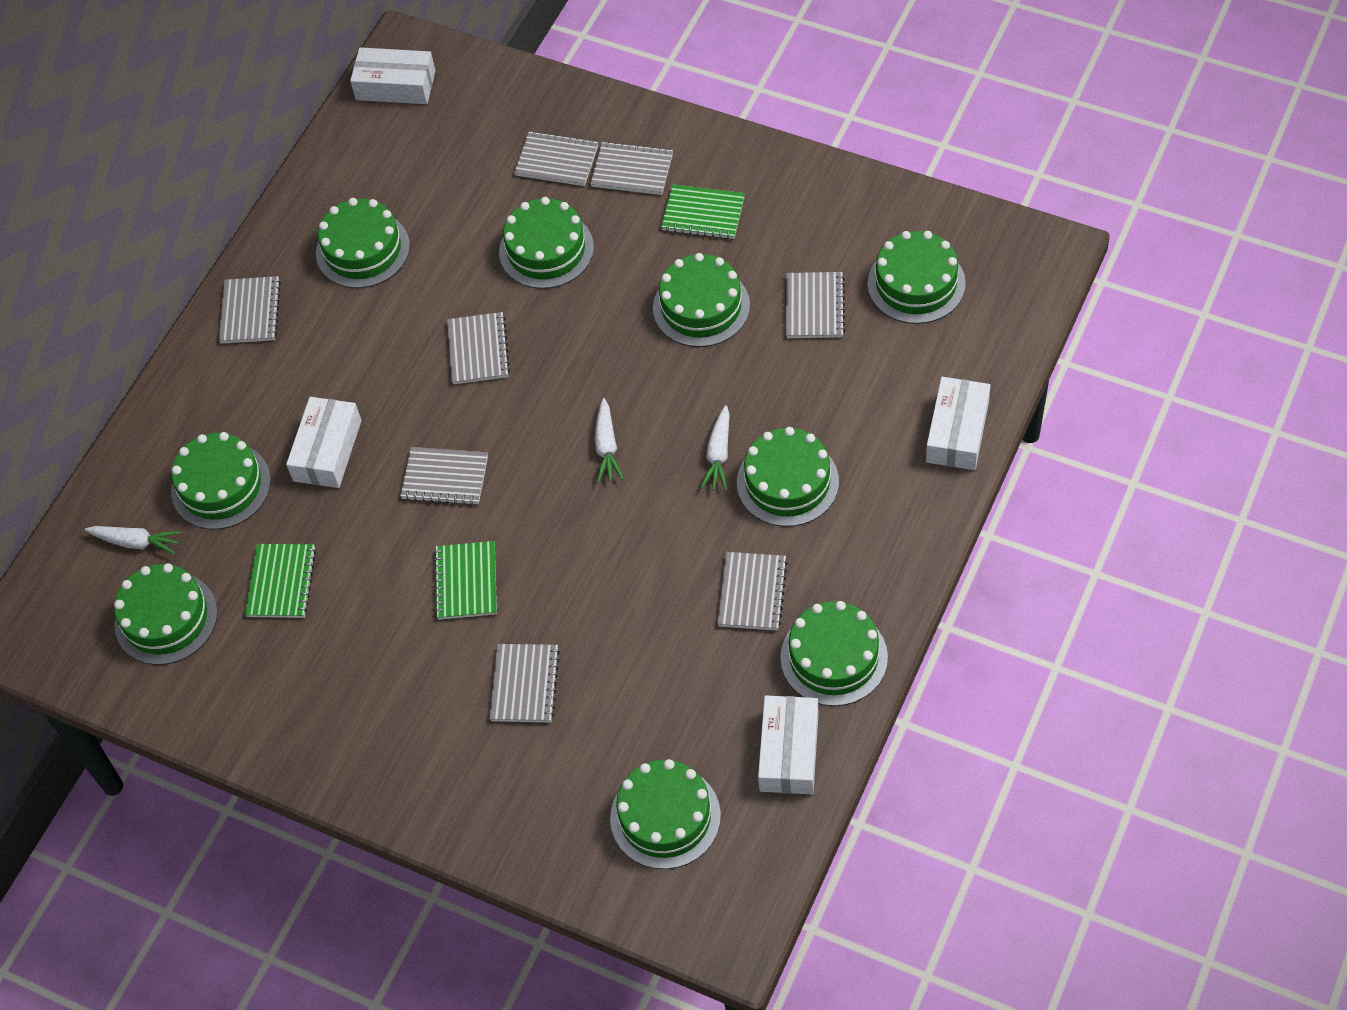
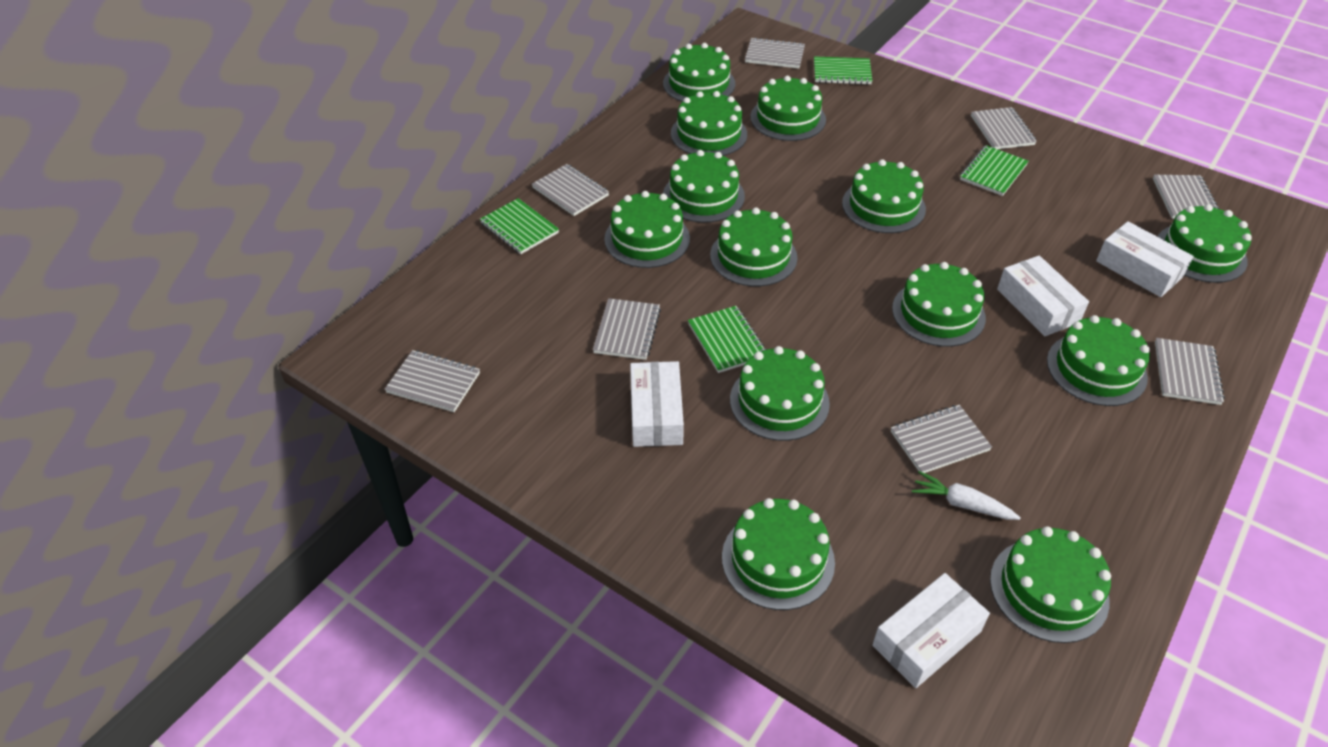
green cake: [114,563,218,665] [171,432,271,530] [316,198,410,288] [499,197,594,289] [610,759,721,869] [653,253,750,347] [737,427,839,527] [780,601,888,706] [867,231,966,324] = 9 -> [604,191,690,268] [663,43,735,102] [663,150,745,223] [671,91,747,156] [710,207,798,286] [722,498,835,610] [730,346,830,441] [750,76,826,141] [842,159,926,233] [892,262,986,347] [990,526,1111,643] [1047,315,1150,406] [1157,204,1252,283] = 13
green notebook: [245,544,316,618] [434,541,497,620] [661,184,745,239] = 3 -> [480,198,559,254] [688,306,767,373] [814,56,872,85] [960,145,1029,196] = 4
white carrot: [85,526,182,554] [594,398,624,483] [700,405,730,491] = 3 -> [912,471,1021,520] = 1

